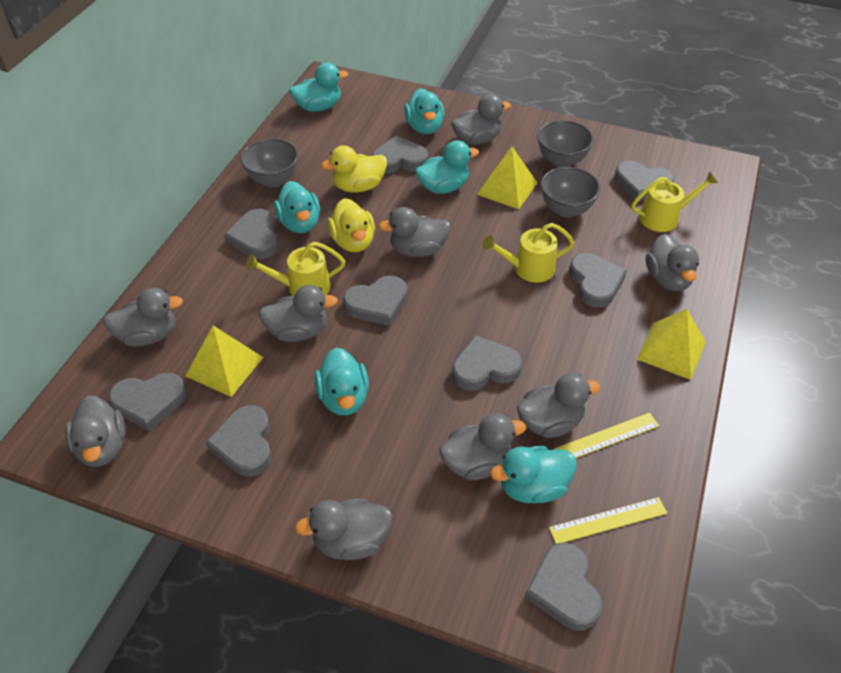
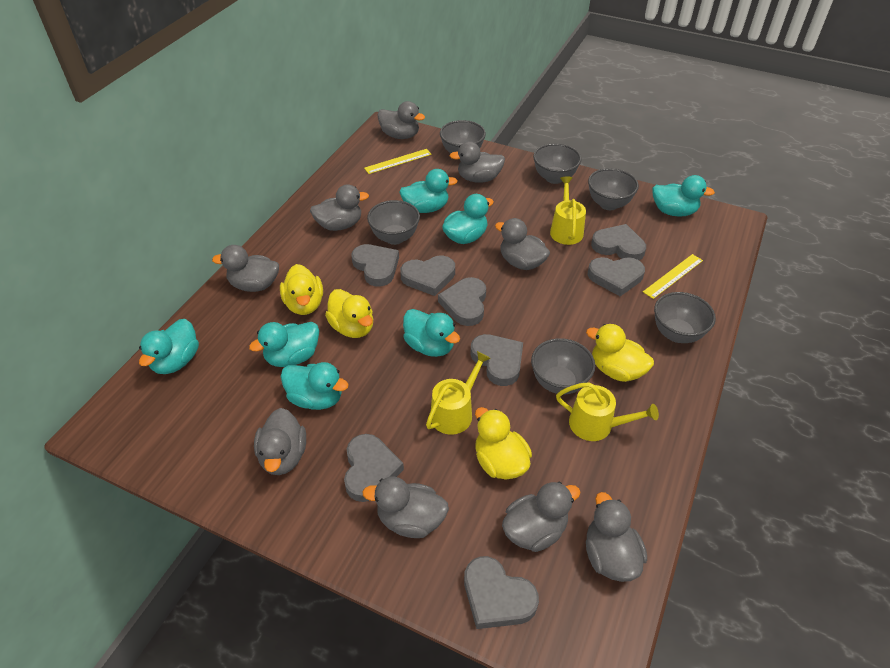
grey bowl: [241,139,299,188] [537,120,594,168] [541,167,601,218] = 3 -> [367,200,420,245] [440,120,486,153] [531,338,595,394] [533,143,582,184] [588,168,639,210] [654,292,716,343] = 6
grey heart: [108,373,186,431] [206,405,272,477] [224,209,278,259] [343,276,407,326] [372,136,428,174] [452,335,522,391] [524,543,602,630] [569,253,627,308] [614,161,674,201] = 9 -> [344,434,404,502] [351,244,399,287] [400,256,455,296] [438,277,486,326] [464,556,539,629] [470,334,523,386] [588,257,645,296] [591,224,646,260] = 8
turquoise duck: [274,181,320,233] [289,63,348,112] [314,347,369,415] [404,88,445,134] [415,140,479,194] [490,446,577,503] = 6 -> [139,319,199,374] [249,322,319,367] [281,362,349,410] [399,169,458,213] [403,309,460,357] [442,194,494,244] [652,175,715,217] = 7
yellow duck: [321,145,387,193] [328,198,375,252] = 2 -> [280,264,323,315] [325,289,373,338] [475,407,532,479] [586,324,654,382] = 4
yellow pyramid: [186,326,264,397] [477,146,537,209] [637,309,706,380] = 3 -> none = 0

